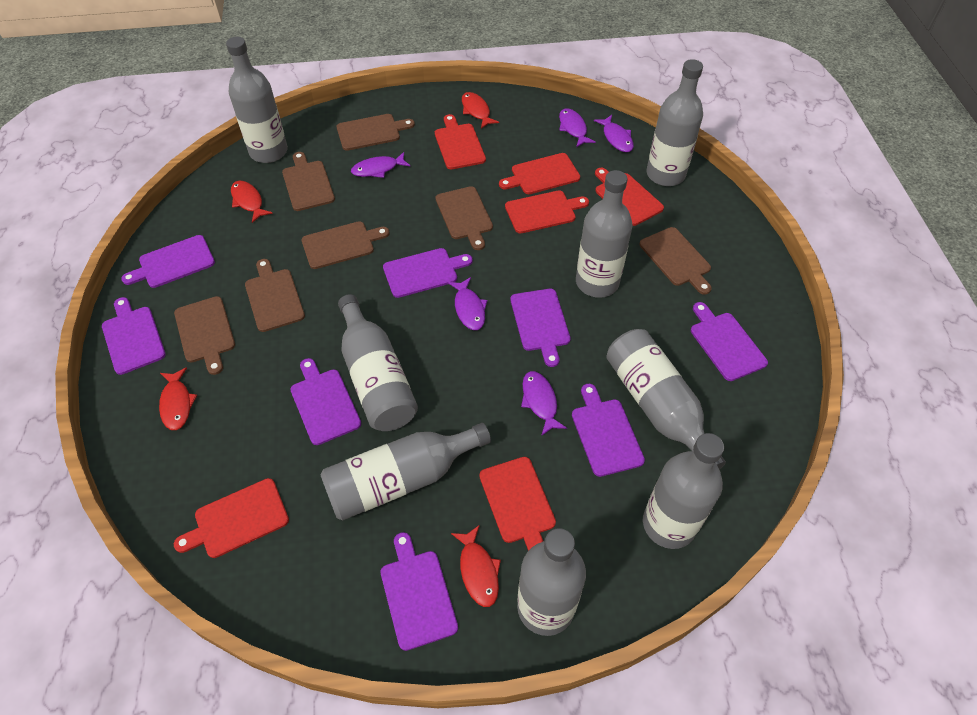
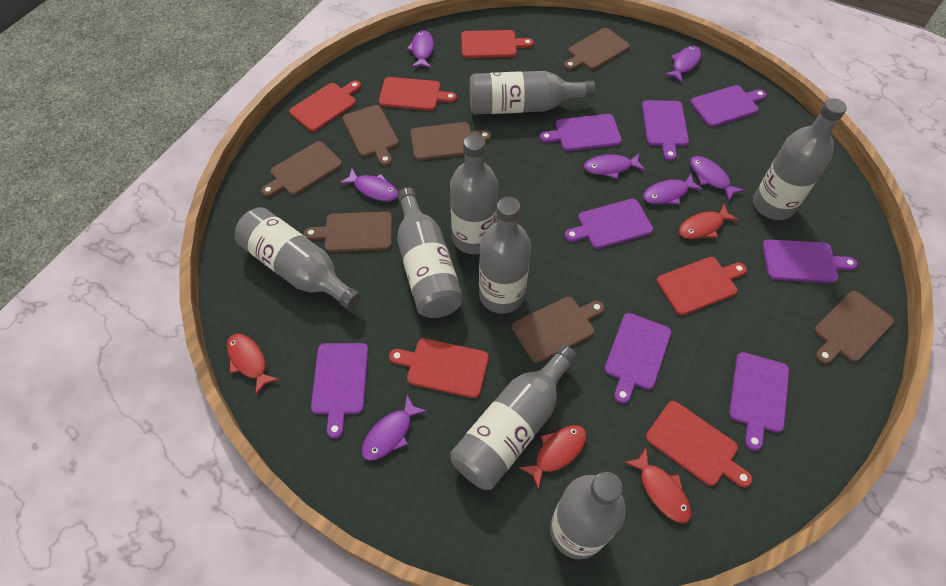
purple fish: [351,152,410,178] [448,277,487,330] [521,371,567,436] [559,108,596,147] [594,115,634,152] = 5 -> [340,169,398,201] [362,395,427,461] [407,30,434,68] [584,154,645,179] [643,174,703,204] [664,46,701,82] [690,156,745,201] = 7

